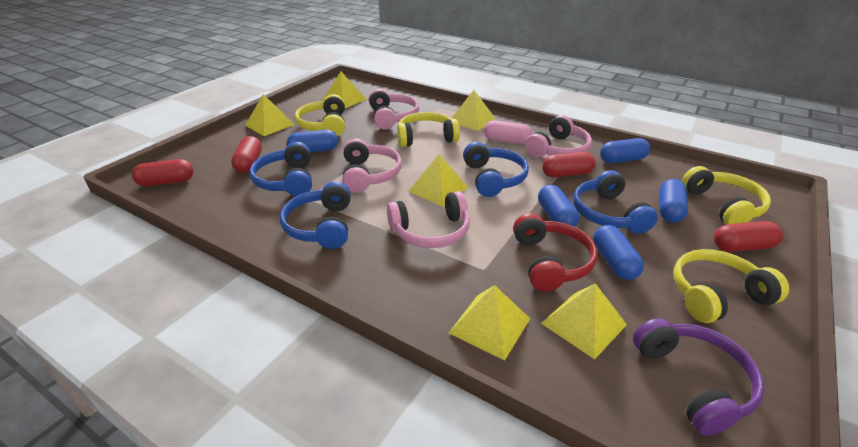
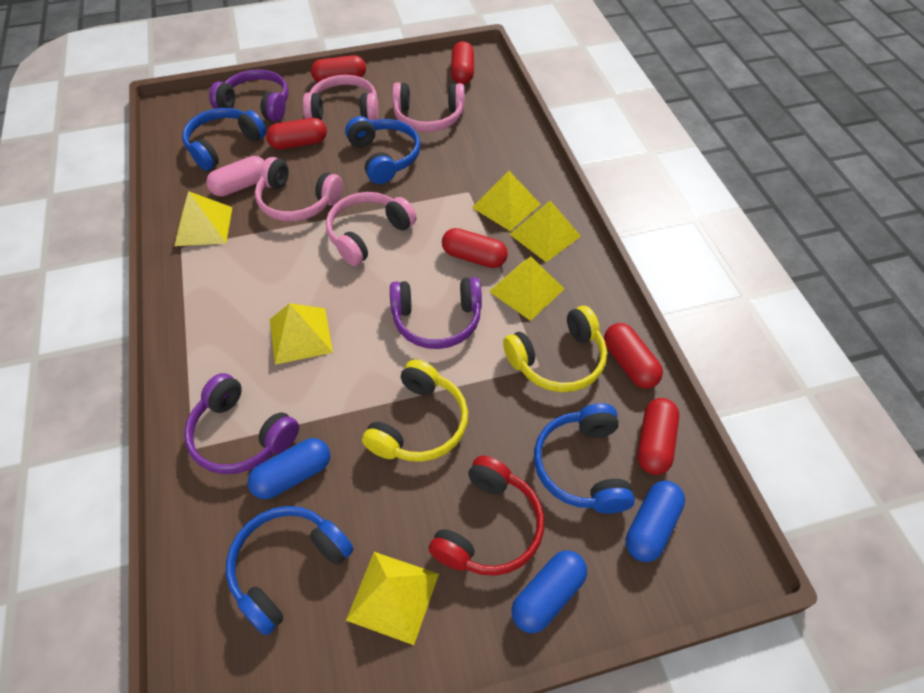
blue capsule: [287,130,338,152] [538,185,579,227] [593,225,644,280] [600,138,650,163] [659,179,688,223] = 5 -> [248,438,330,499] [512,550,587,633] [626,481,685,562] = 3
purple headphones: [633,318,765,436] = 1 -> [184,373,299,474] [209,69,288,122] [390,277,482,349] = 3
red capsule: [132,159,193,187] [231,136,262,173] [542,152,595,177] [714,221,783,252] = 4 -> [266,118,327,149] [311,55,366,82] [442,228,508,268] [451,41,474,84] [604,323,663,389] [637,398,679,475] = 6
yellow headphones: [295,94,345,136] [397,112,460,147] [673,249,789,323] [682,166,771,225] = 4 -> [362,359,468,462] [503,306,607,392] = 2

